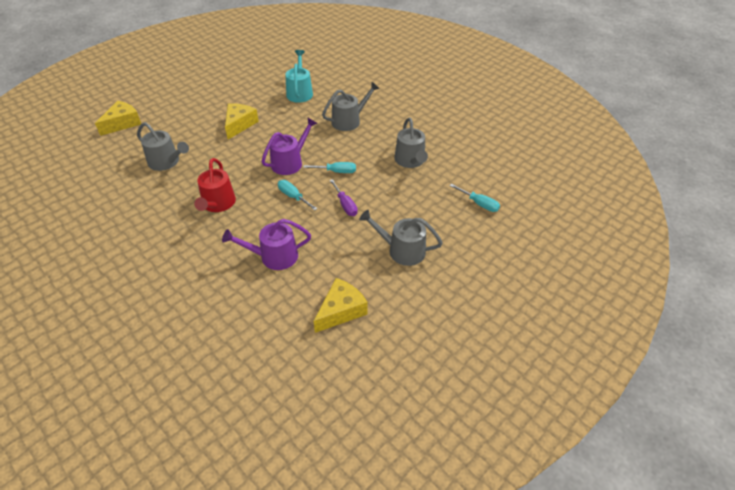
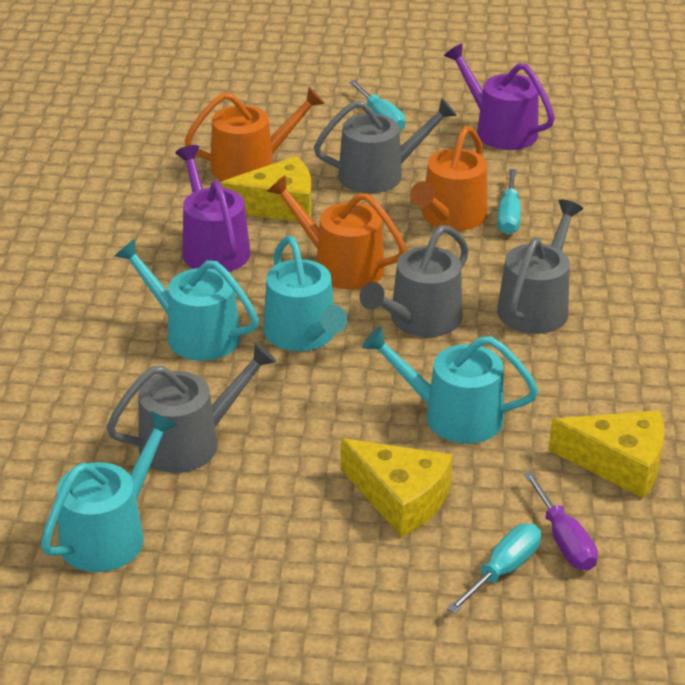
orange watering can: none = 0 -> [184,87,325,181] [266,175,407,289] [410,126,487,231] = 3
red watering can: [194,158,236,212] = 1 -> none = 0
turquoise watering can: [285,50,313,103] = 1 -> [41,411,179,572] [115,239,259,361] [264,236,348,351] [362,326,538,444] = 4

